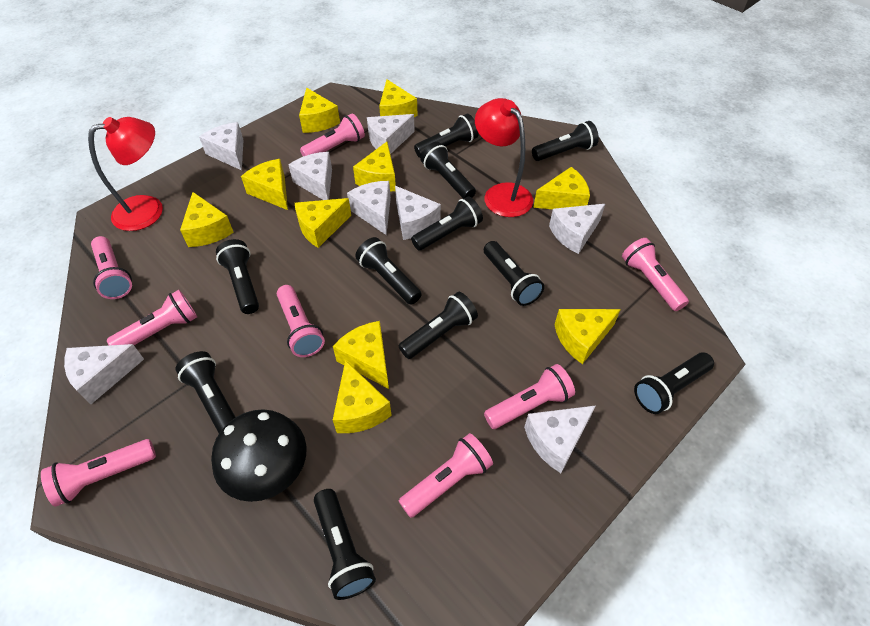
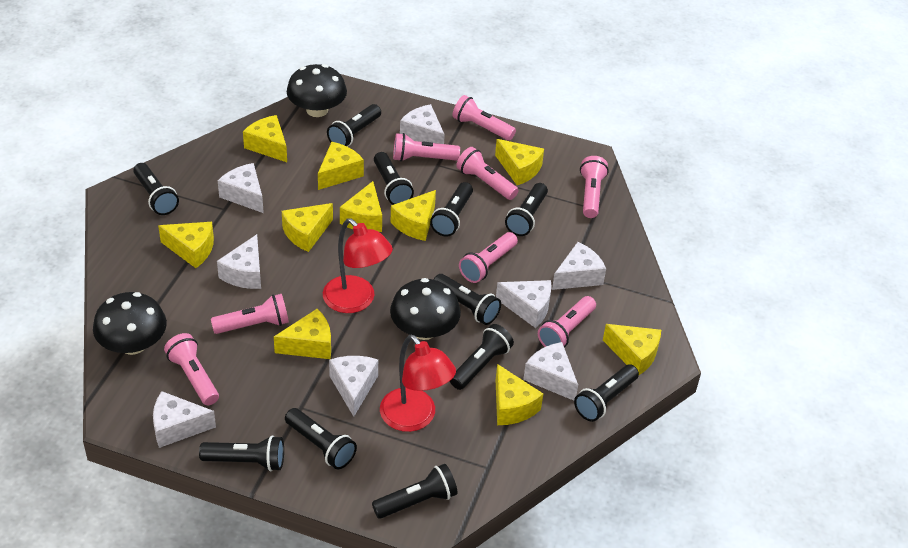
black mushroom: [211,409,307,502] = 1 -> [93,292,167,355] [287,64,347,117] [390,278,461,340] = 3

